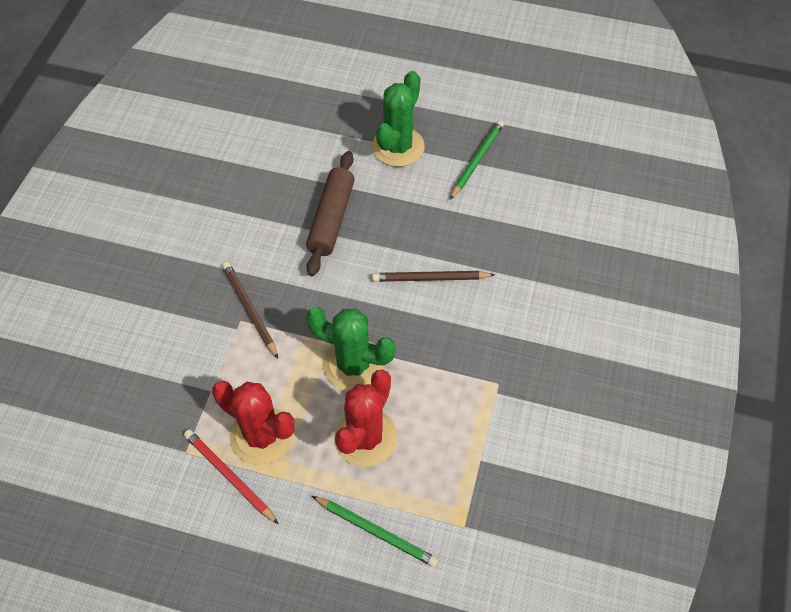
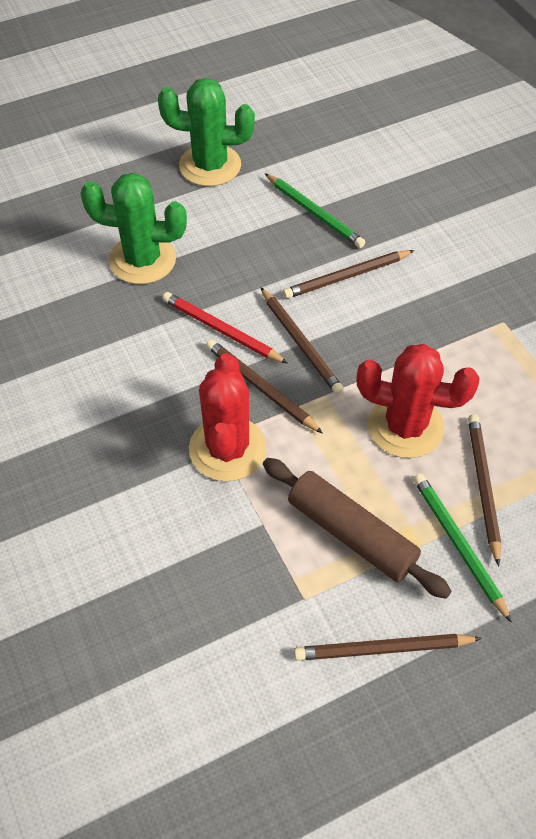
brown pencil: [222,262,278,359] [372,271,495,282] = 2 -> [206,339,323,434] [261,288,344,395] [283,250,415,299] [294,634,482,661] [468,414,501,566] = 5

